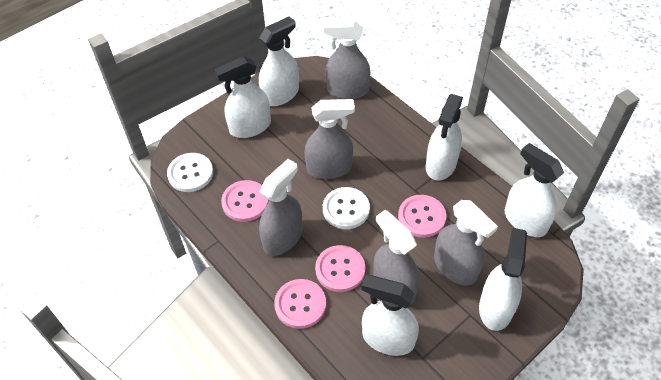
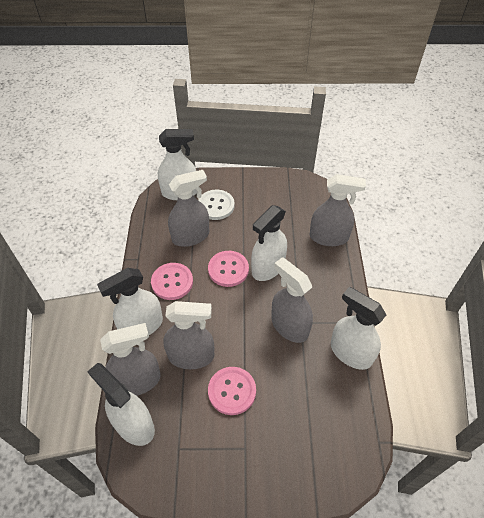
pink button: [221,180,269,222] [274,279,326,329] [315,245,366,292] [398,195,446,238] = 4 -> [151,263,193,300] [208,251,249,287] [208,367,256,415] = 3
white button: [167,153,213,192] [323,187,370,229] = 2 -> [198,189,235,220] = 1
white spray bottle: [214,56,271,138] [259,16,299,106] [362,275,419,356] [426,94,463,181] [479,228,527,331] [505,143,564,237] = 6 -> [87,363,155,446] [97,268,163,335] [158,129,197,200] [251,205,287,281] [331,287,386,370] = 5

